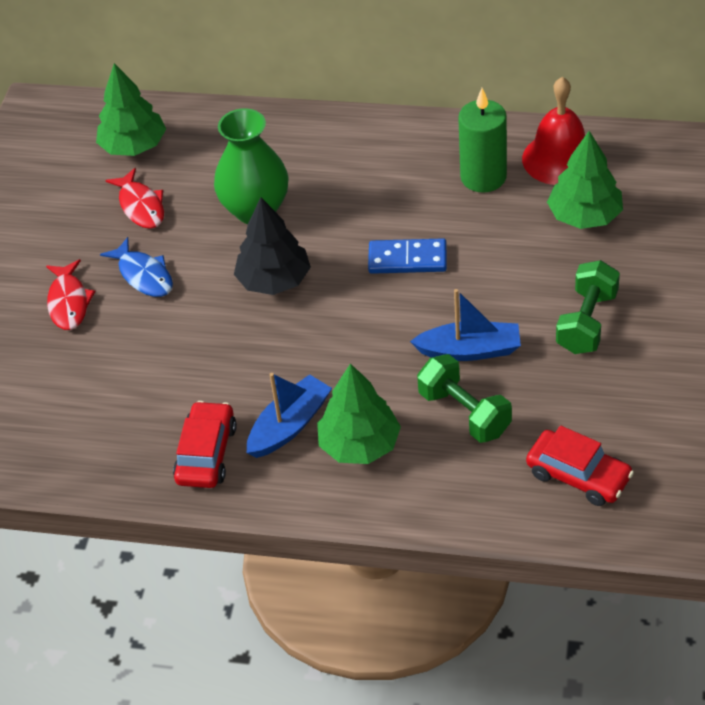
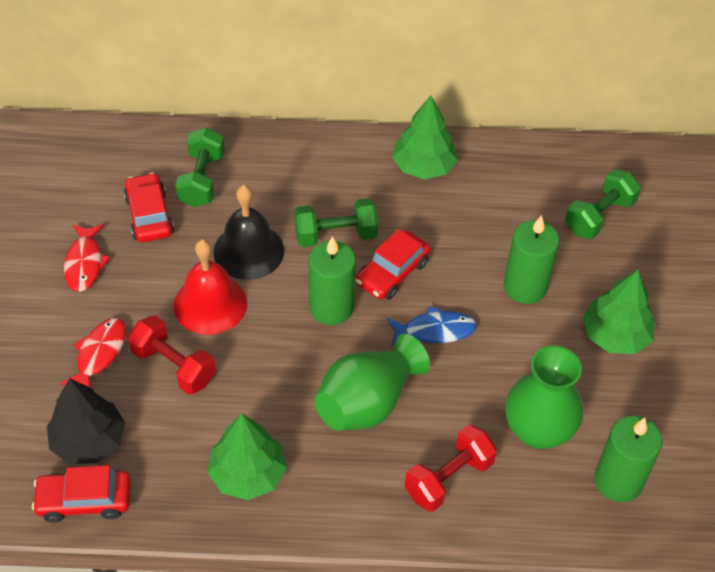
black bell: none = 0 -> [213,185,284,280] = 1
blue boat: [247,373,332,458] [410,289,521,361] = 2 -> none = 0
blue domino: [368,238,447,274] = 1 -> none = 0
green candle: [458,88,507,193] = 1 -> [309,236,356,325] [504,215,559,304] [594,416,662,502] = 3
green dumbbell: [417,354,512,443] [556,260,620,354] = 2 -> [175,127,224,207] [294,198,378,247] [565,169,641,239] = 3
green vase: [214,108,289,224] = 1 -> [315,334,430,431] [505,346,583,449] = 2
red car: [173,401,237,488] [526,426,634,506] = 2 -> [32,465,131,522] [124,173,174,242] [356,229,430,300] = 3
red dumbbell: none = 0 -> [128,315,216,394] [405,425,497,512] = 2

